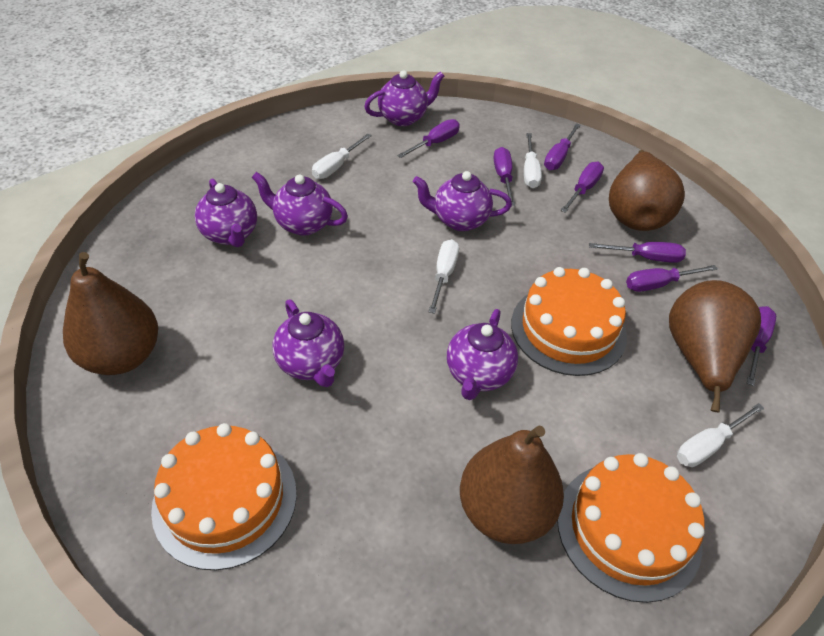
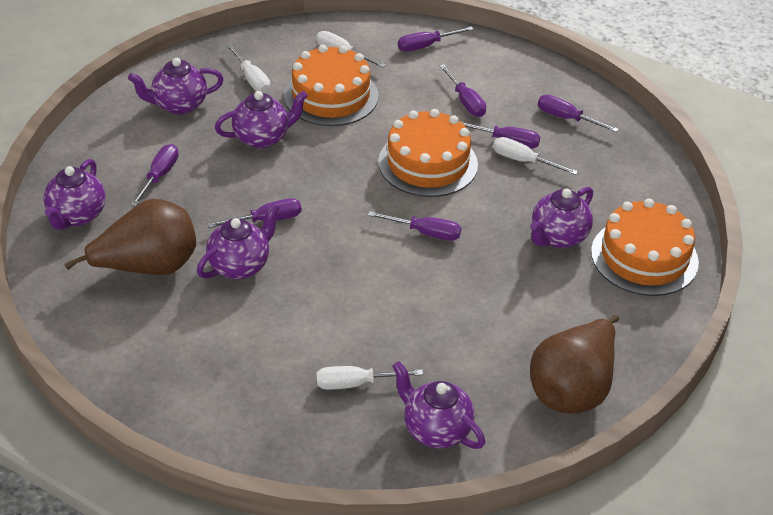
brown pear: [63,252,158,375] [460,425,564,544] [609,150,685,231] [669,280,761,412] = 4 -> [65,199,196,275] [530,315,619,413] = 2

